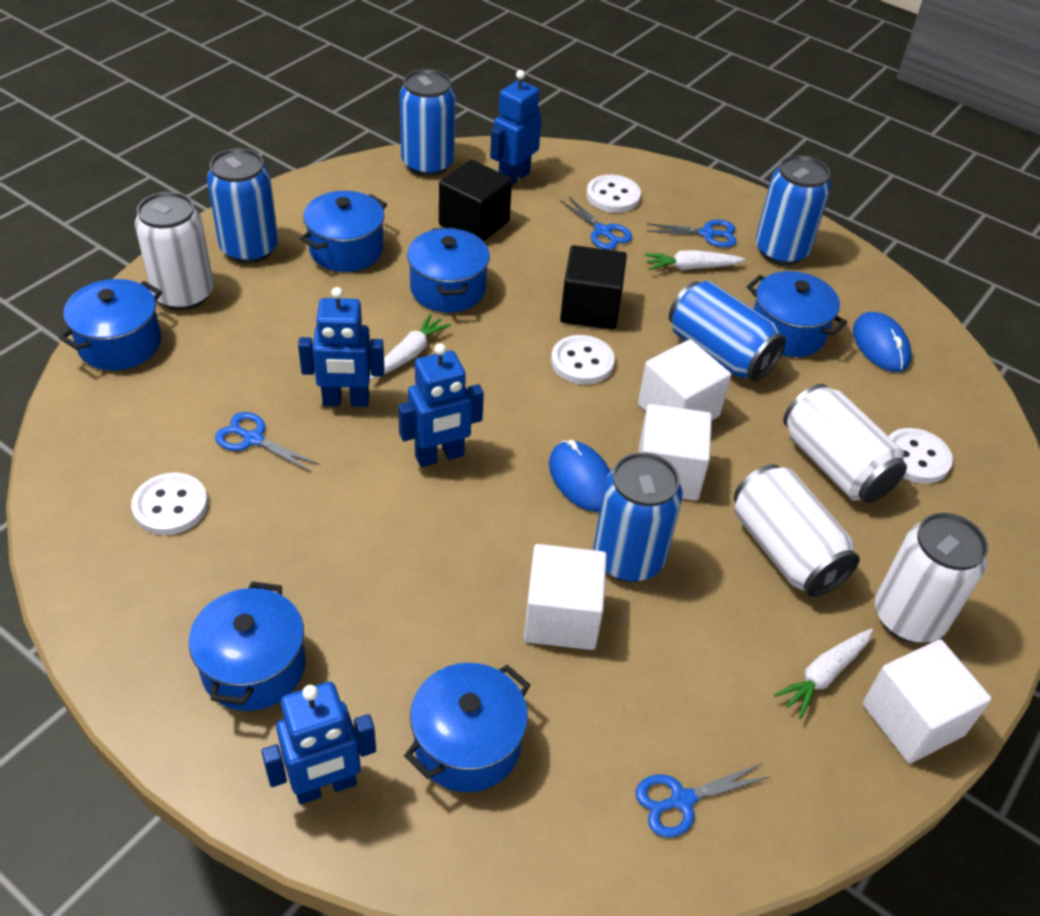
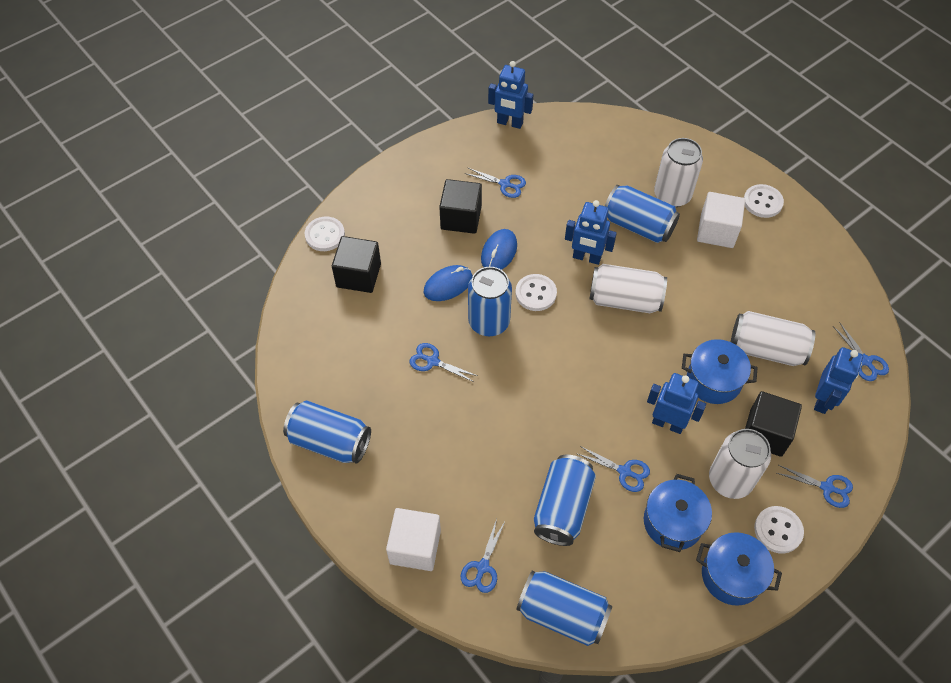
black cube: [439,159,512,241] [560,245,627,330] = 2 -> [332,236,381,293] [439,179,482,234] [745,391,802,457] = 3
blue pot: [59,279,162,370] [189,581,306,711] [300,191,387,272] [404,663,530,792] [407,228,490,313] [747,271,847,357] = 6 -> [644,474,712,552] [682,339,758,404] [696,532,782,606] = 3
blue scissors: [215,412,320,472] [560,197,632,250] [636,763,771,838] [646,220,737,247] = 4 -> [409,343,478,382] [461,519,506,593] [465,168,526,198] [576,446,650,492] [777,465,853,508] [833,323,889,381] = 6
white carrot: [370,313,451,380] [645,250,745,270] [774,629,873,719] = 3 -> none = 0
white cube: [524,544,607,650] [638,339,731,420] [638,404,712,500] [862,639,992,763] = 4 -> [386,508,441,571] [697,192,745,248] = 2

